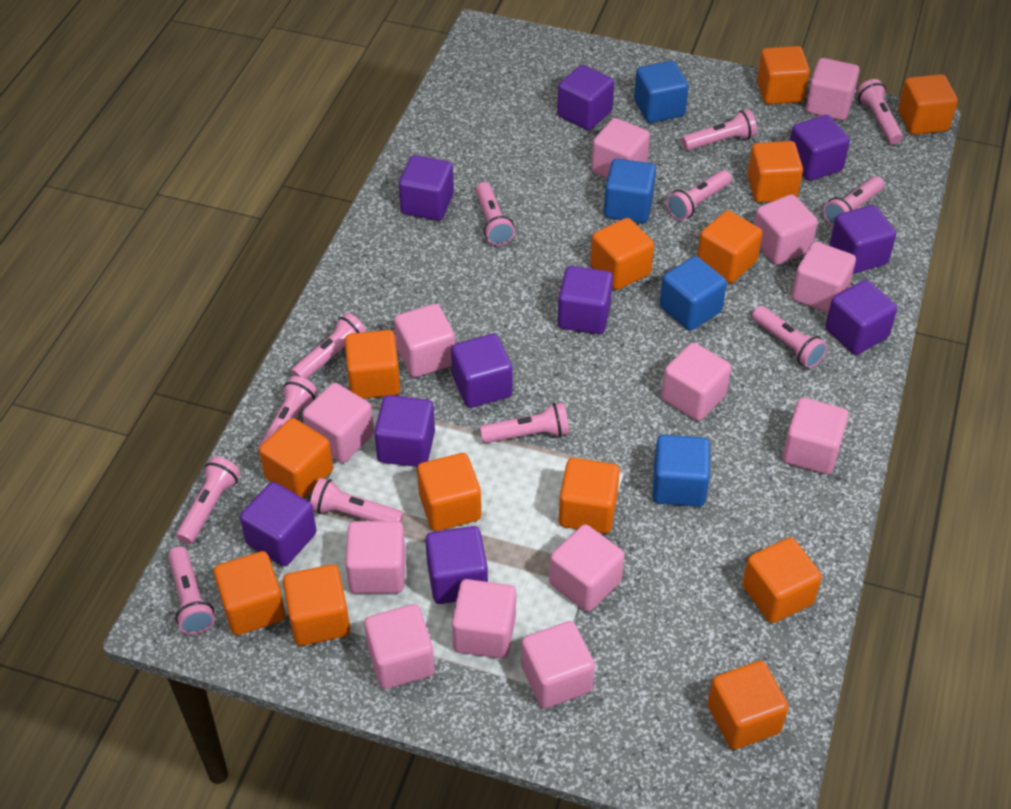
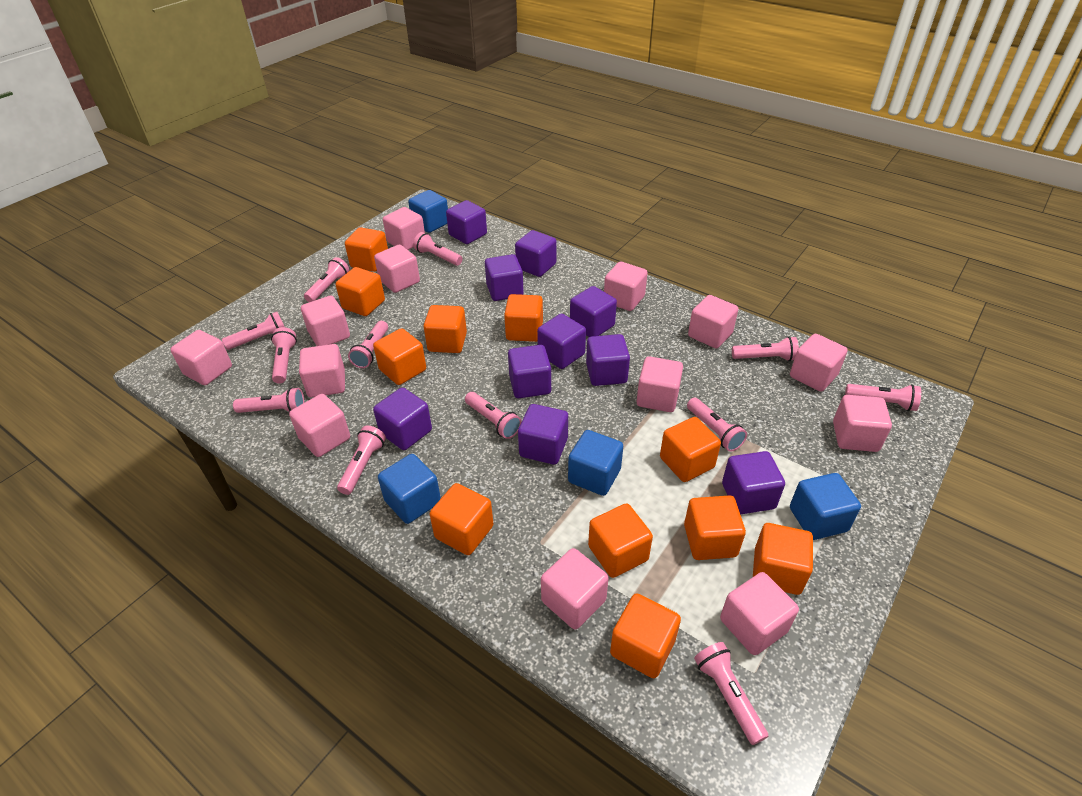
orange cube: [214,551,285,635] [259,418,333,498] [283,564,350,646] [345,330,400,399] [417,453,481,531] [559,458,620,534] [591,218,654,290] [697,210,762,283] [707,661,789,750] [742,537,822,623] [747,141,803,203] [757,46,810,104] [898,74,958,135] = 13 -> [335,267,385,316] [345,227,388,272] [373,328,426,385] [424,305,467,353] [430,483,493,555] [504,294,543,342] [588,503,653,578] [610,593,681,678] [660,417,721,482] [684,495,746,560] [753,523,813,595] = 11

